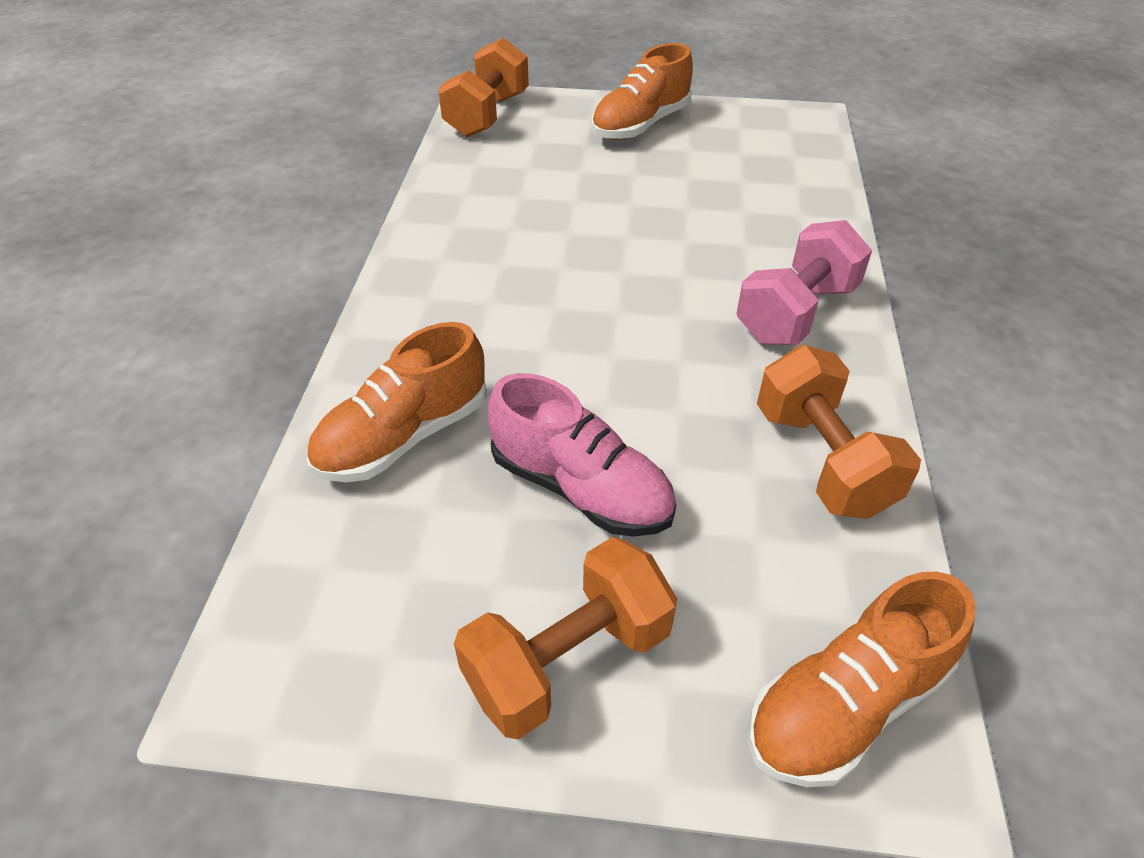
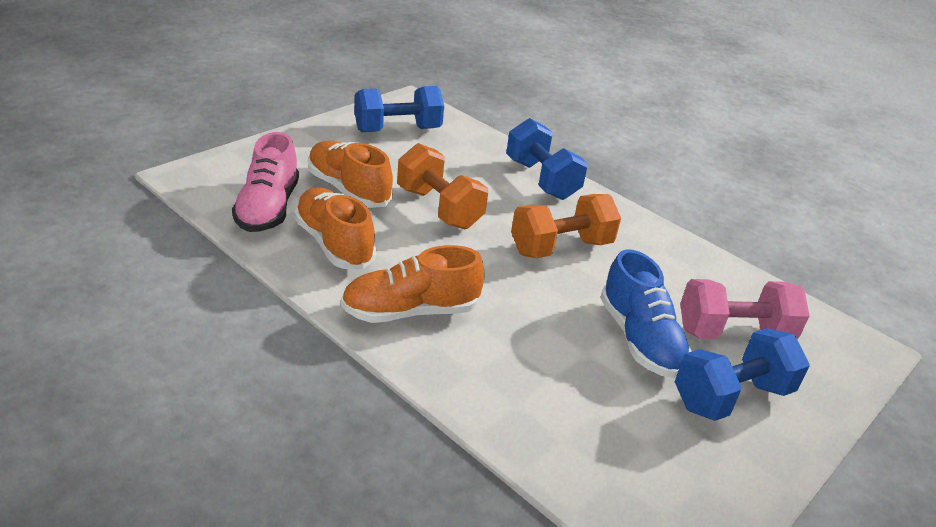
blue dumbbell: none = 0 -> [354,86,444,132] [506,118,588,200] [675,328,809,421] = 3
blue shoe: none = 0 -> [600,249,691,378] = 1
orange dumbbell: [438,38,529,137] [454,537,677,740] [757,345,921,519] = 3 -> [397,143,488,229] [511,194,621,258] = 2

